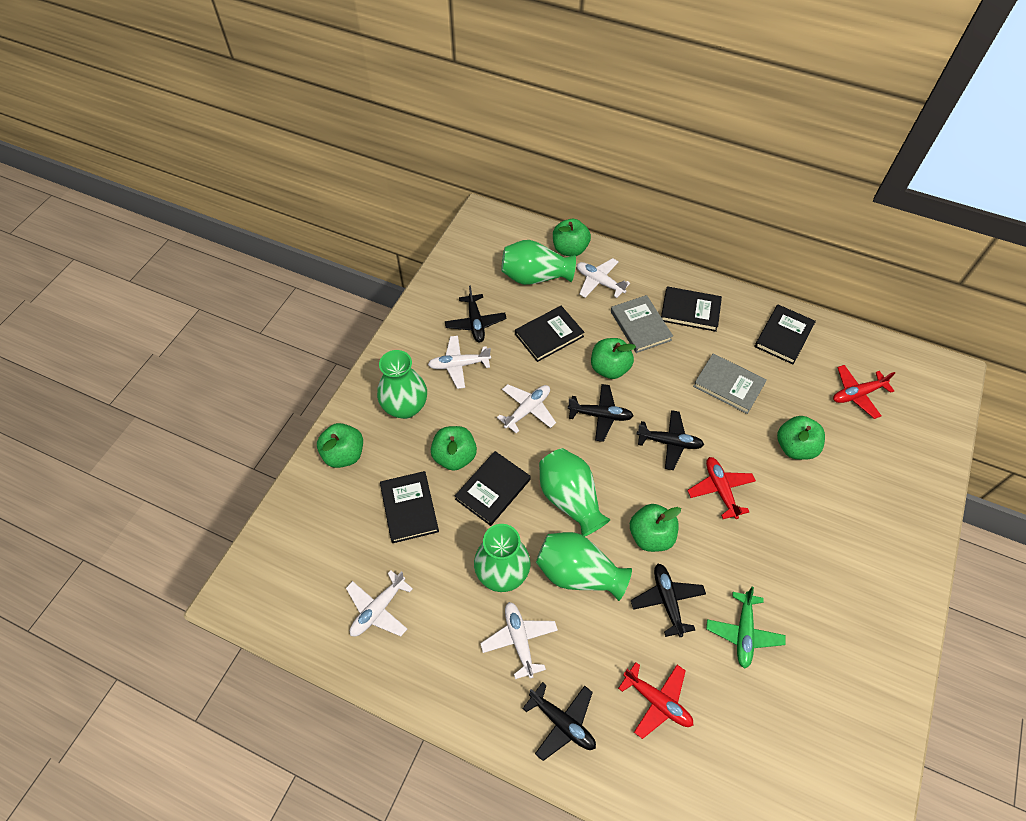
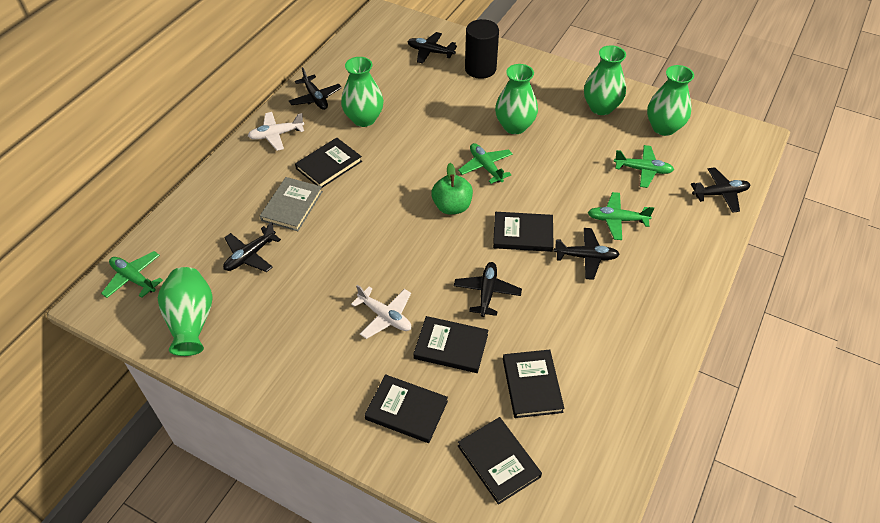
black book: [380,471,439,543] [455,451,531,526] [515,306,585,362] [661,286,722,332] [755,305,816,364] = 5 -> [295,138,362,188] [364,374,448,443] [413,316,488,373] [458,417,542,505] [493,212,554,252] [503,350,564,418] = 6
black cylinder: none = 0 -> [465,19,499,79] = 1
black plane: [445,286,507,343] [522,682,596,761] [568,384,634,442] [631,564,706,637] [637,410,704,470] = 5 -> [223,222,281,272] [289,67,342,110] [407,32,457,64] [454,262,522,317] [554,228,620,280] [691,167,750,213] = 6
green apple: [317,423,363,468] [431,426,477,471] [553,219,591,256] [591,338,636,379] [630,504,681,552] [777,416,825,460] = 6 -> [431,163,473,214] = 1
green plane: [706,587,786,669] = 1 -> [101,251,163,298] [458,143,513,184] [588,192,654,240] [614,145,674,188] = 4
grey book: [611,295,673,353] [693,353,767,414] = 2 -> [260,177,323,231] = 1
red plane: [618,662,694,739] [687,457,756,519] [833,365,895,419] = 3 -> none = 0
white plane: [346,570,413,637] [428,336,491,389] [480,602,558,679] [497,384,556,434] [577,258,630,298] = 5 -> [248,112,304,151] [351,285,411,339] = 2

